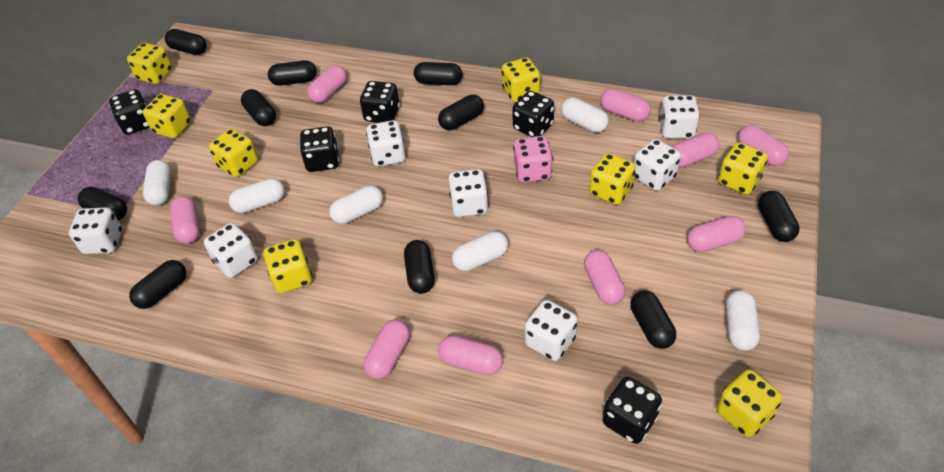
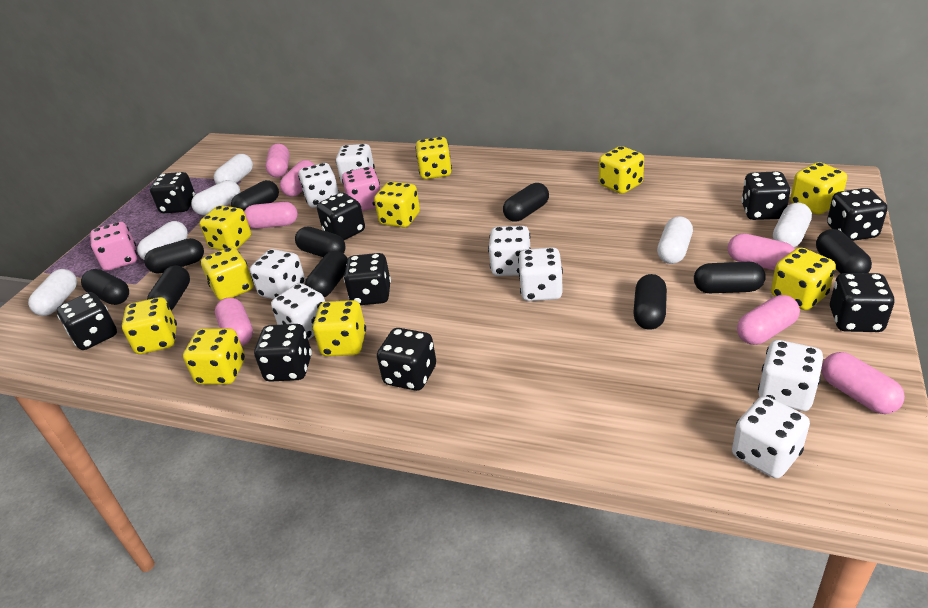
black dice: [109,89,149,135] [300,126,339,172] [360,81,400,123] [512,91,554,137] [602,377,662,444] = 5 -> [57,292,117,350] [150,172,196,213] [254,324,312,382] [317,192,365,240] [344,253,391,305] [377,328,436,391] [741,171,791,220] [827,188,888,241] [830,273,895,332] = 9
pink capsule: [170,196,200,244] [307,65,347,103] [364,320,410,379] [438,336,503,375] [584,250,625,305] [600,89,651,122] [672,132,719,168] [687,216,746,252] [738,125,789,166] = 9 -> [215,297,253,346] [244,202,298,229] [266,144,290,178] [280,160,314,197] [728,233,795,271] [737,295,800,345] [821,352,905,414] = 7
pink dice: [513,136,553,182] = 1 -> [90,222,137,271] [342,167,380,211] = 2
white dice: [69,207,122,254] [204,223,258,278] [366,120,406,167] [448,169,489,217] [525,300,577,361] [634,139,681,191] [659,95,700,139] = 7 -> [250,249,305,299] [271,283,325,340] [298,163,339,208] [336,144,375,184] [488,226,531,276] [518,247,563,301] [732,396,810,478] [758,340,823,411] = 8
yellow dice: [127,43,173,84] [143,94,191,138] [209,129,258,177] [264,239,312,293] [502,57,540,102] [589,153,636,205] [717,369,782,437] [718,142,768,195] = 8 -> [122,297,177,354] [183,328,245,384] [200,205,251,250] [201,247,253,301] [313,300,366,356] [374,181,420,227] [415,137,452,179] [599,146,644,194] [771,247,836,310] [790,162,847,215] = 10

